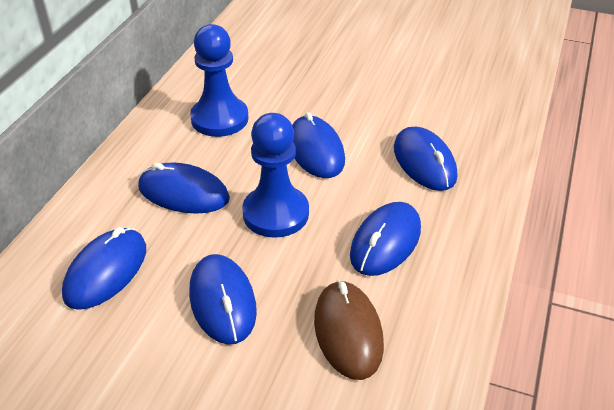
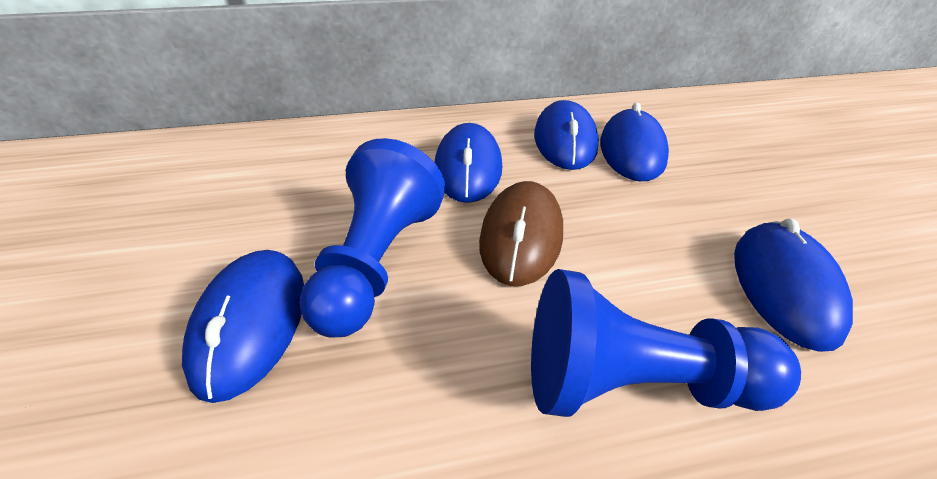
blue mouse: [62,227,146,310] [138,163,230,213] [189,254,257,345] [292,112,345,178] [350,202,421,276] [394,127,457,191] = 6 -> [182,250,304,403] [435,123,502,203] [534,100,599,170] [600,102,669,181] [734,218,853,352] = 5

